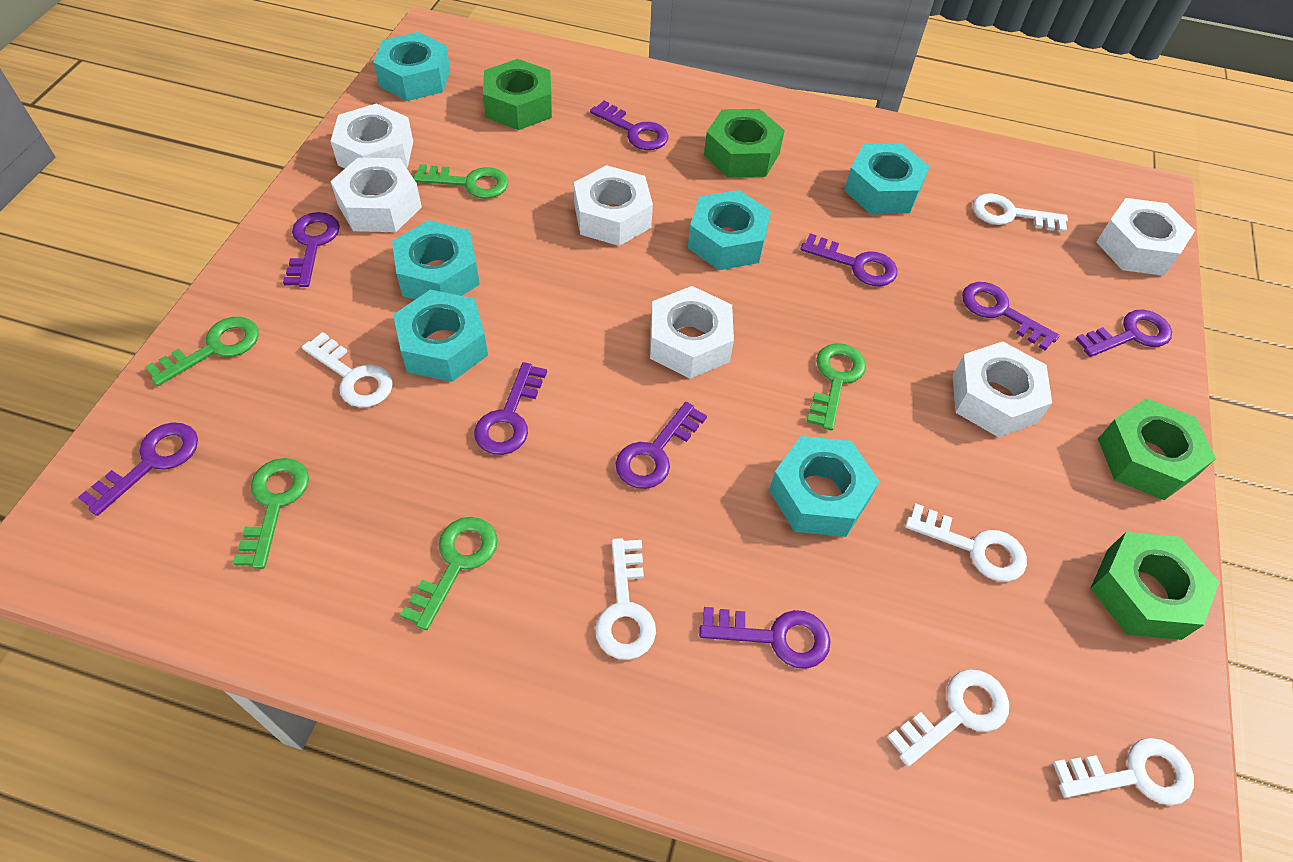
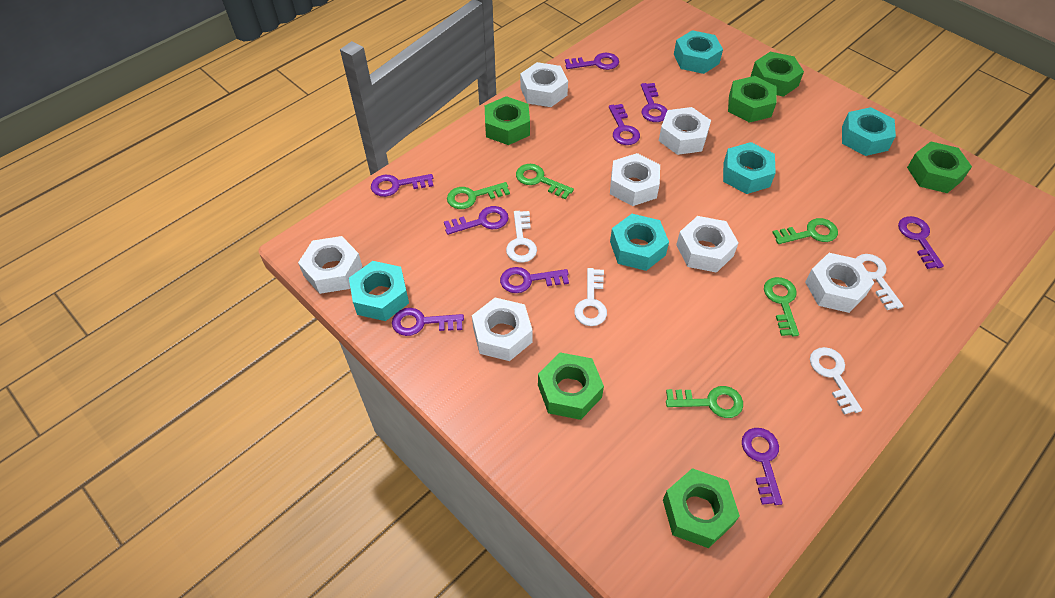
green nut: [483,59,552,130] [704,109,785,177] [1090,532,1219,640] [1098,398,1216,500] = 4 -> [485,96,530,145] [538,352,604,420] [663,468,740,548] [728,76,777,123] [751,52,804,97] [907,142,972,193] = 6
turquoise nut: [373,32,450,101] [392,220,480,299] [393,290,488,382] [688,190,771,270] [769,436,880,537] [844,144,930,214] = 6 -> [349,261,409,321] [610,214,669,271] [674,30,723,74] [723,142,776,194] [842,107,896,156] = 5
white key: [302,332,393,407] [595,538,656,660] [887,669,1009,767] [905,503,1027,582] [973,193,1068,233] [1053,738,1194,806] = 6 -> [506,211,537,263] [574,268,607,326] [810,347,862,415] [856,254,903,310] = 4
white nut: [330,157,422,232] [331,103,413,168] [574,165,653,246] [650,286,734,379] [953,342,1052,437] [1097,198,1195,276] = 6 -> [298,236,363,294] [472,298,533,361] [520,62,568,107] [610,153,660,206] [659,107,711,155] [676,216,739,273] [805,253,874,313] = 7

